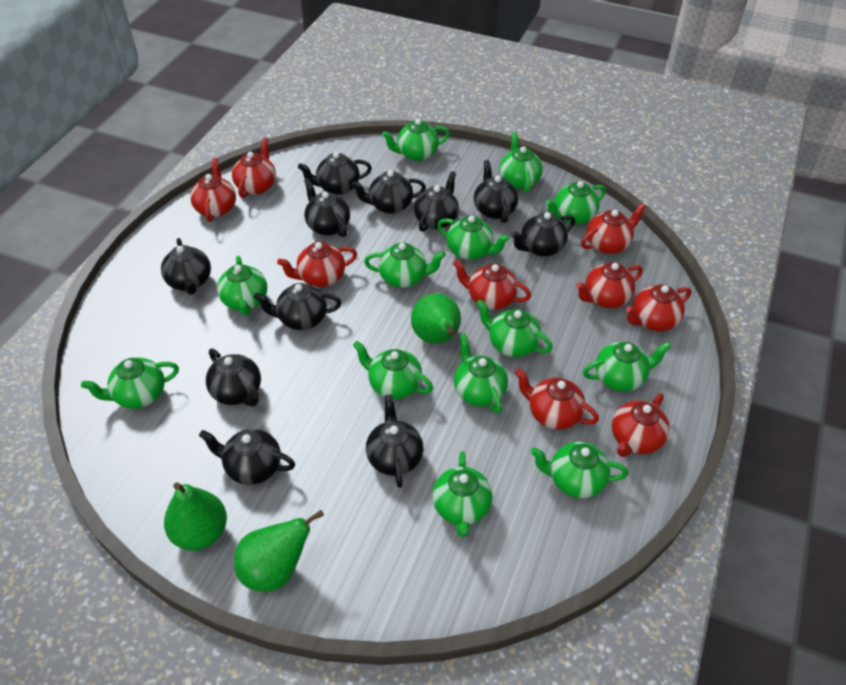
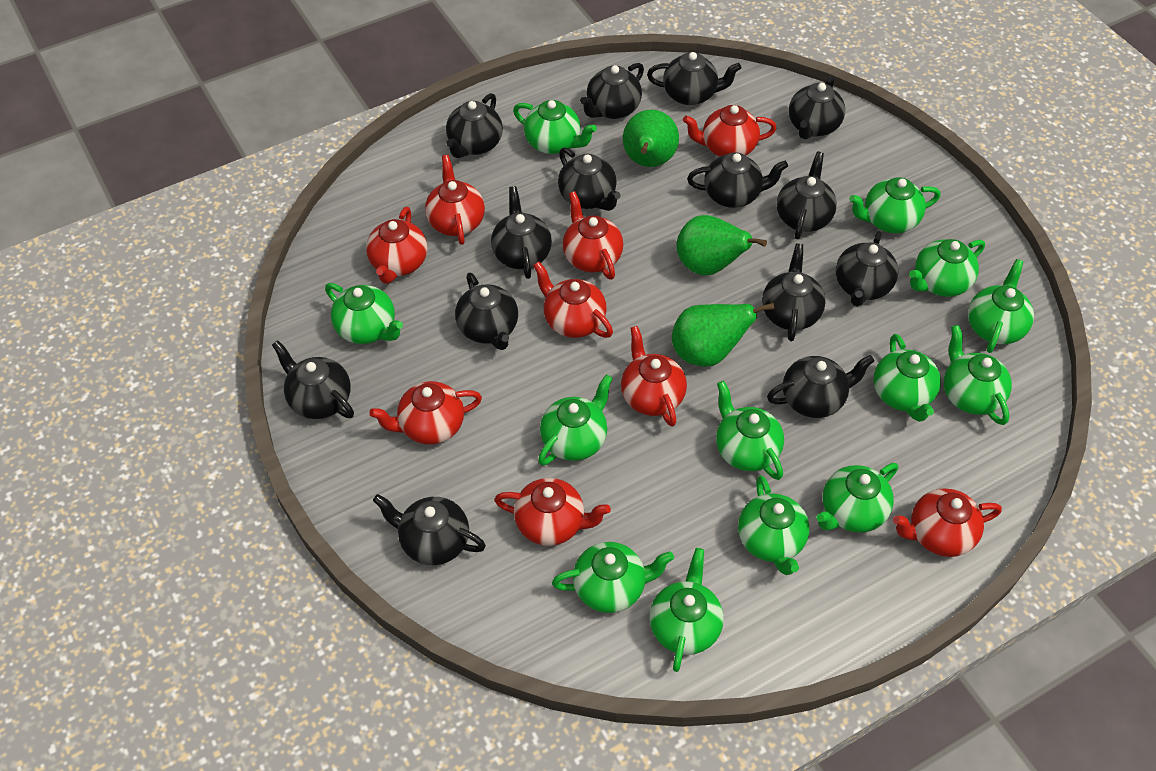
black teapot: [161,238,211,295] [199,429,295,485] [206,349,261,406] [254,283,341,330] [298,152,372,195] [304,178,350,237] [351,170,426,214] [366,394,423,488] [414,171,459,232] [474,160,518,223] [511,212,575,257] = 11 -> [272,340,354,419] [373,494,486,565] [446,93,503,158] [455,273,518,350] [491,186,552,279] [558,148,620,211] [580,63,644,119] [647,52,741,105] [687,152,788,208] [762,244,826,341] [767,355,874,418] [777,151,837,239] [789,76,845,139] [835,231,899,307] = 14

